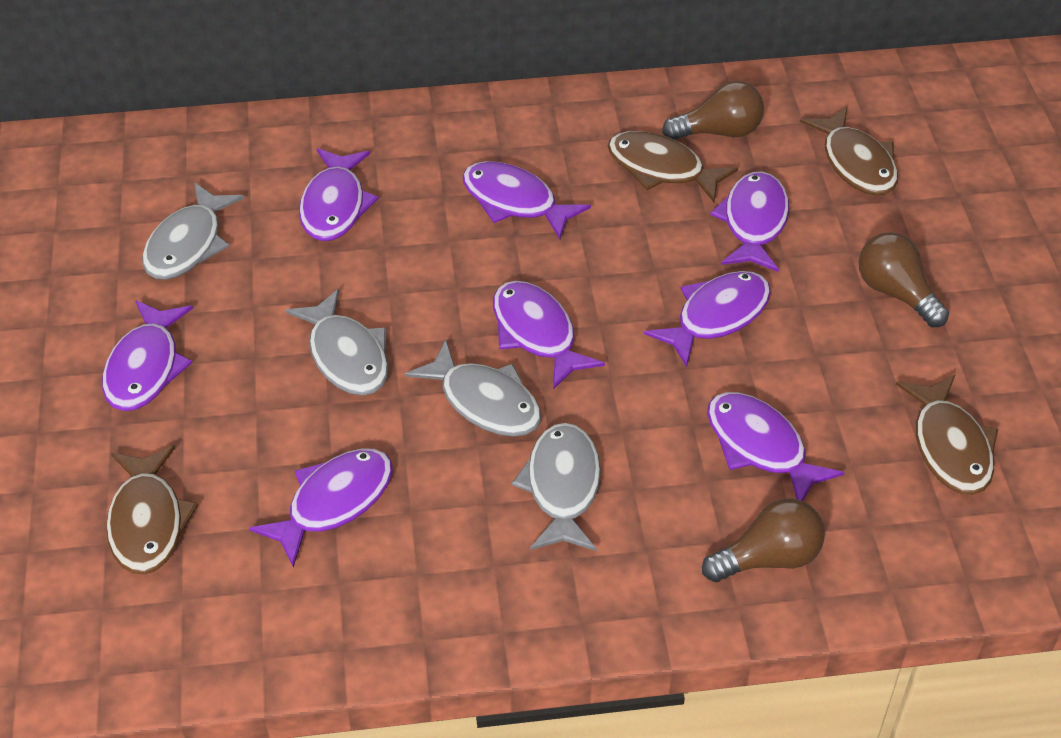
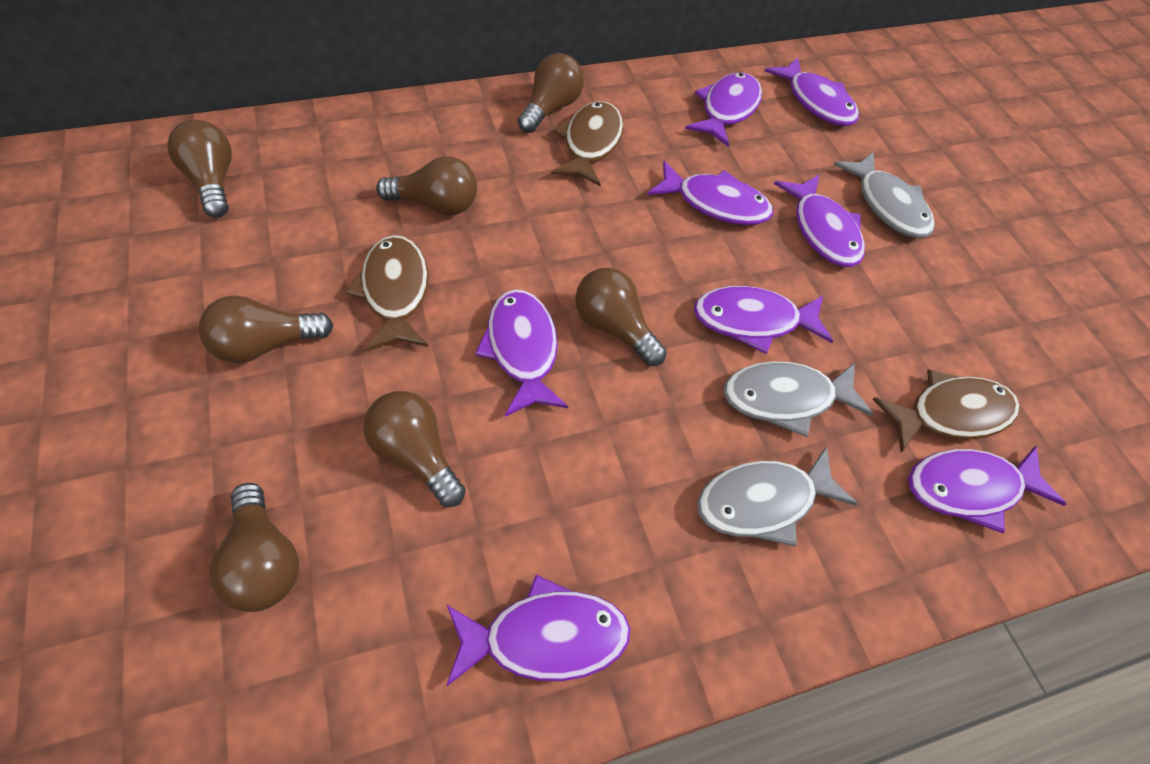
brown fish: [106,445,198,574] [608,131,738,203] [800,107,898,196] [896,375,998,495] = 4 -> [346,235,429,352] [551,101,623,186] [873,370,1019,452] = 3
brown light bulb: [662,81,764,140] [702,498,825,582] [859,232,949,327] = 3 -> [167,120,232,217] [199,296,333,363] [210,483,299,612] [364,391,466,507] [376,156,477,215] [518,53,584,133] [575,268,667,366] = 7
grey fish: [142,183,244,280] [285,289,388,396] [405,340,541,437] [512,423,601,551] = 4 -> [697,446,858,546] [724,361,874,437] [834,152,935,238] = 3

